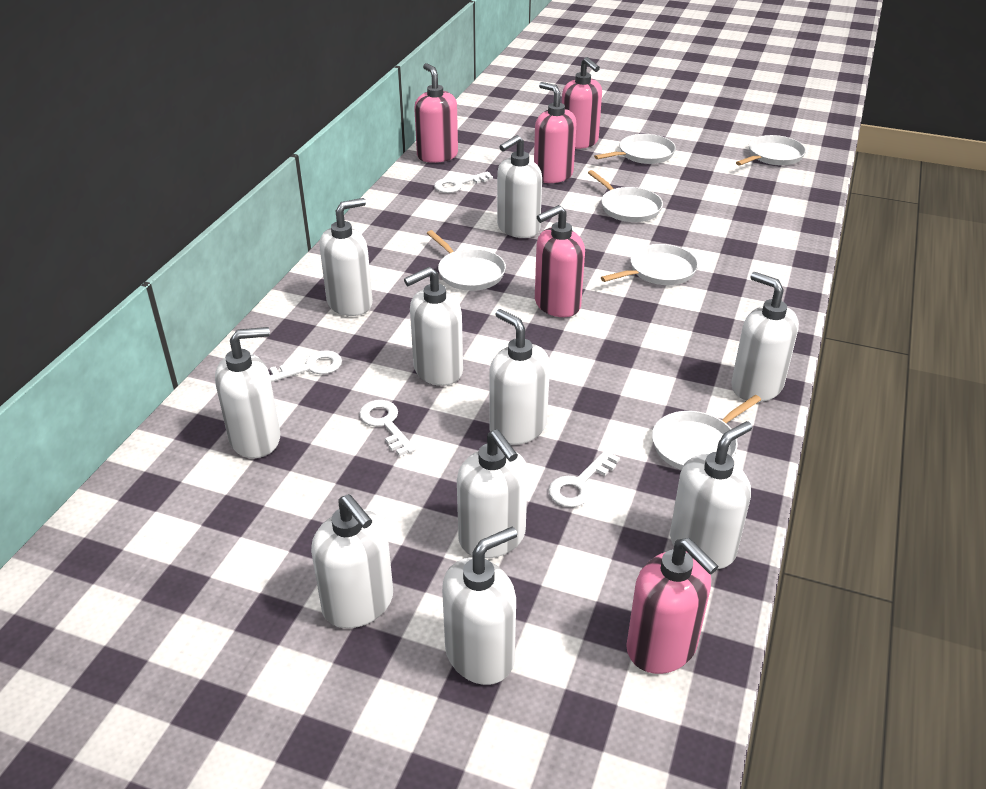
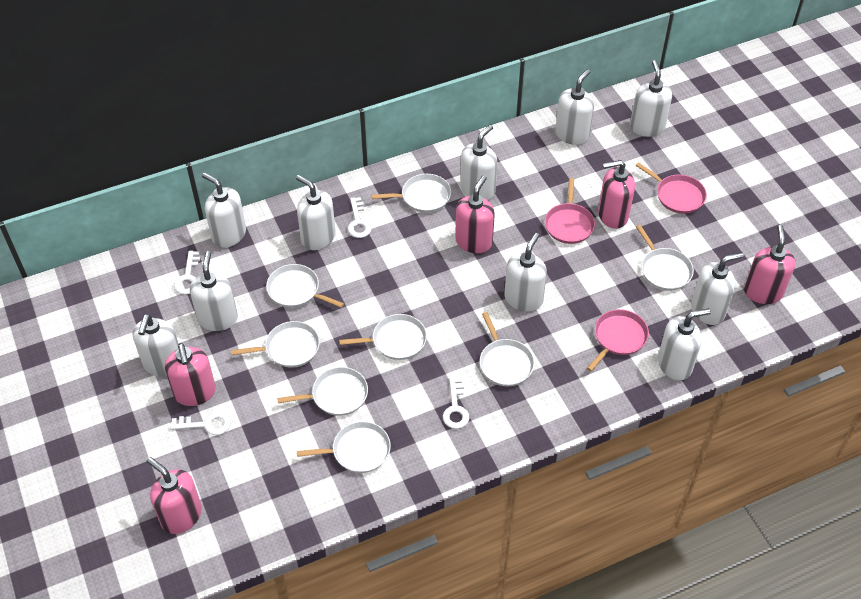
pink pan: none = 0 -> [545,178,595,244] [587,309,649,371] [636,162,707,214] = 3
white pan: [427,230,506,291] [588,170,663,222] [594,134,676,164] [601,244,698,285] [652,395,761,470] [736,135,806,165] = 6 -> [231,321,320,368] [266,264,344,308] [277,367,368,416] [297,421,391,473] [339,314,427,360] [371,174,451,213] [480,312,535,386] [636,225,694,291] = 8

